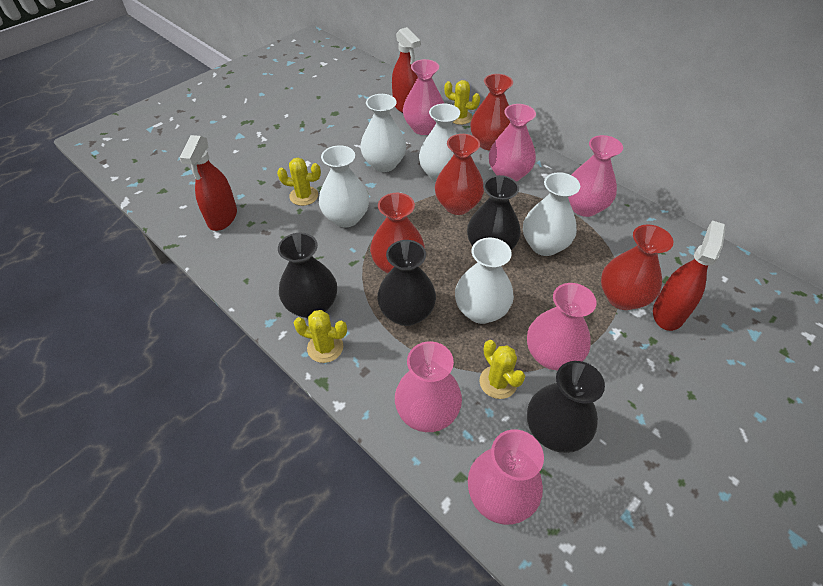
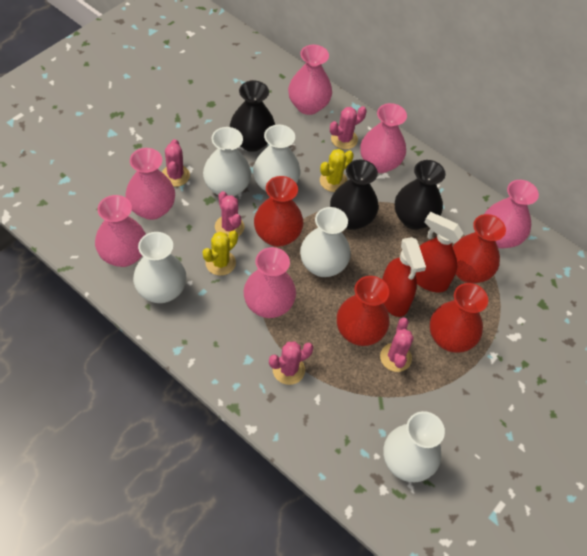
black vase: [278,233,337,318] [377,240,436,326] [467,175,521,250] [527,361,605,453] = 4 -> [230,81,275,152] [330,160,378,230] [395,160,446,230] = 3
pink cactus: none = 0 -> [162,139,190,187] [215,191,244,237] [269,341,314,385] [330,106,367,149] [380,318,414,372] = 5
red spray bottle: [180,135,237,231] [392,27,421,113] [653,220,726,331] = 3 -> [382,237,426,317] [416,212,464,292] = 2
yellow cactus: [277,158,321,206] [294,310,347,363] [444,80,480,125] [479,340,525,399] = 4 -> [203,230,238,276] [320,149,354,192] = 2

